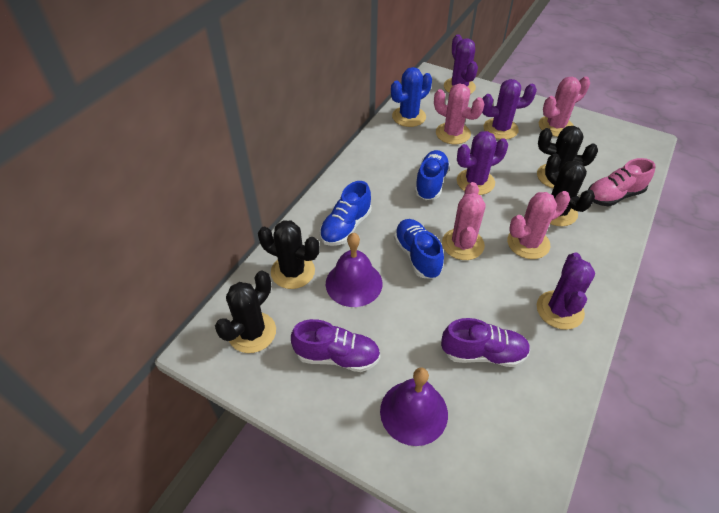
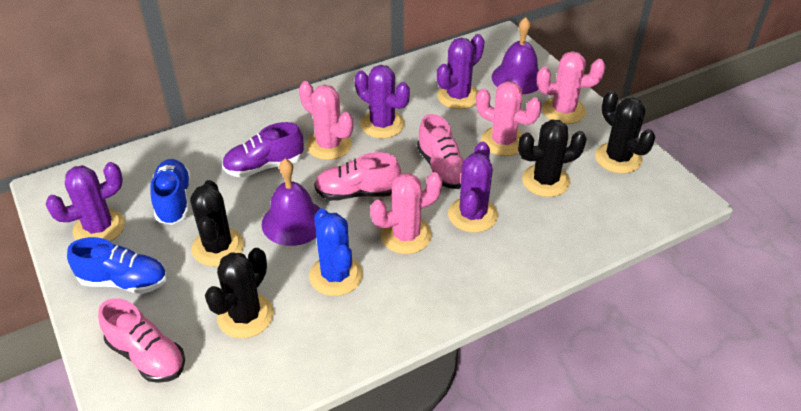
blue shoe: [319,181,371,246] [394,219,444,279] [415,150,450,200] = 3 -> [67,237,167,294] [150,159,191,225] = 2
pink shoe: [588,158,656,207] = 1 -> [98,298,185,383] [314,152,401,201] [417,114,464,189] = 3
purple shoe: [291,319,380,372] [441,318,531,367] = 2 -> [222,122,304,178] = 1

